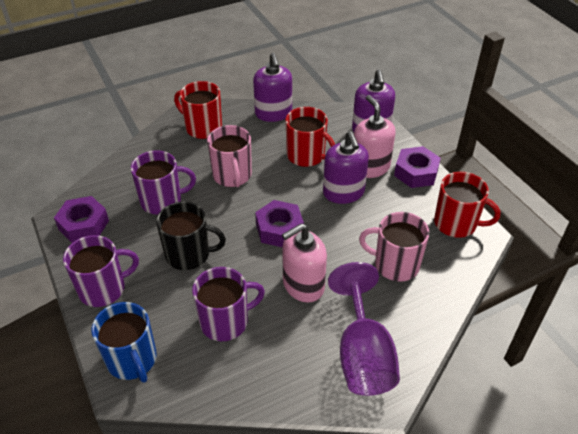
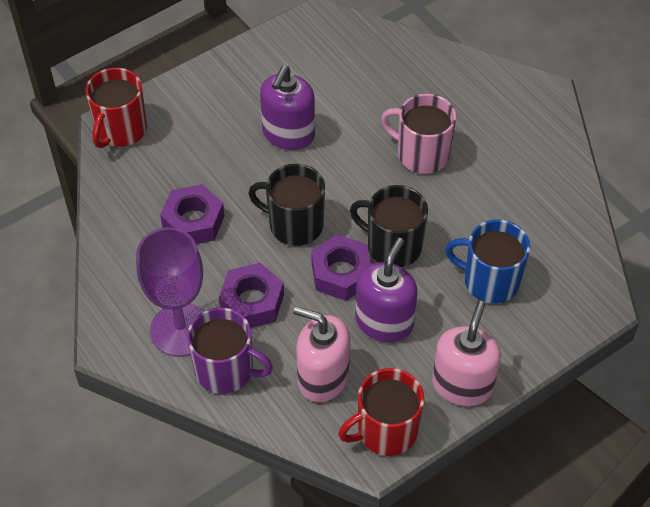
black mug: [156,202,226,270] = 1 -> [248,164,325,246] [350,185,428,267] = 2
pink mug: [207,125,252,187] [359,212,429,281] = 2 -> [381,94,456,174] = 1
purple mug: [63,235,139,307] [131,150,196,215] [192,267,265,341] = 3 -> [187,307,273,394] = 1
purple soap dispenser: [253,53,292,122] [323,131,369,204] [352,69,395,132] = 3 -> [260,66,315,150] [355,238,417,342] = 2
red mug: [174,81,222,139] [285,107,335,167] [434,172,501,238] = 3 -> [85,68,147,148] [338,368,424,456] = 2

